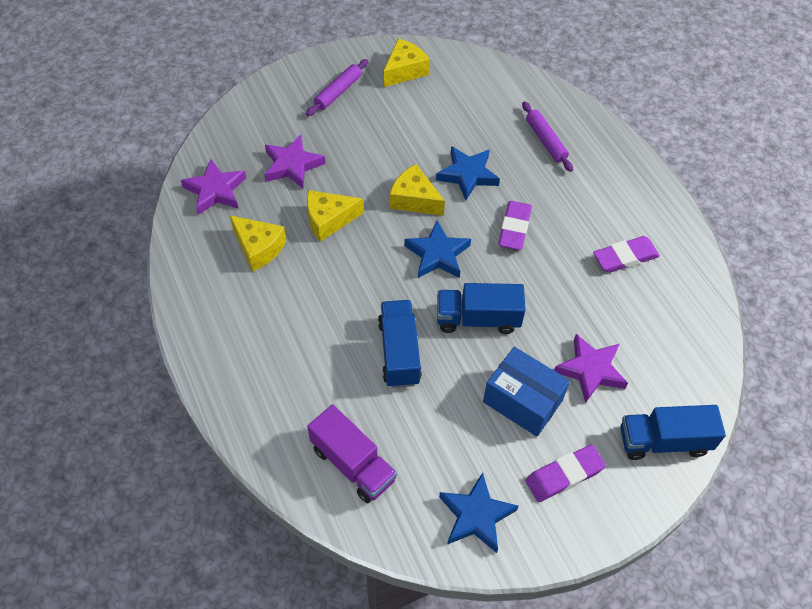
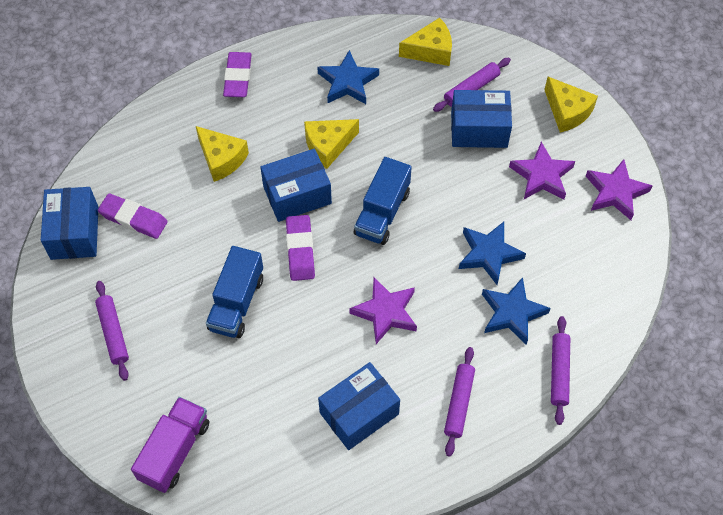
blue box: [483,347,570,436] = 1 -> [41,187,99,260] [260,149,332,222] [318,362,400,450] [451,90,512,148] = 4
blue truck: [378,300,422,388] [437,283,526,334] [620,405,726,460] = 3 -> [206,246,263,338] [354,157,412,245] = 2
purple rolling pin: [306,59,368,116] [522,101,573,172] = 2 -> [95,281,129,381] [433,58,511,112] [444,347,475,457] [551,316,570,425] = 4

